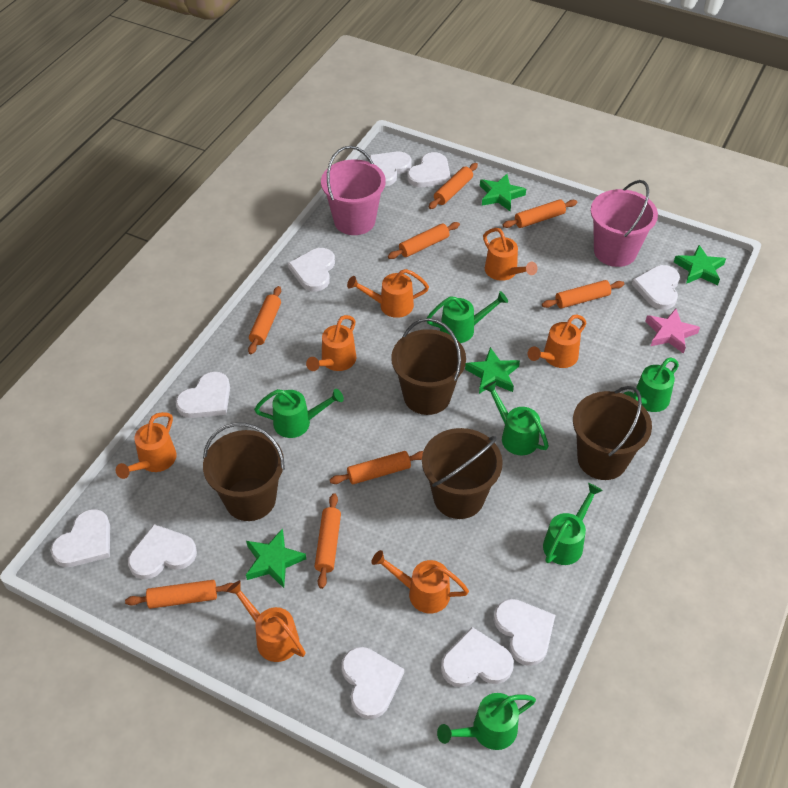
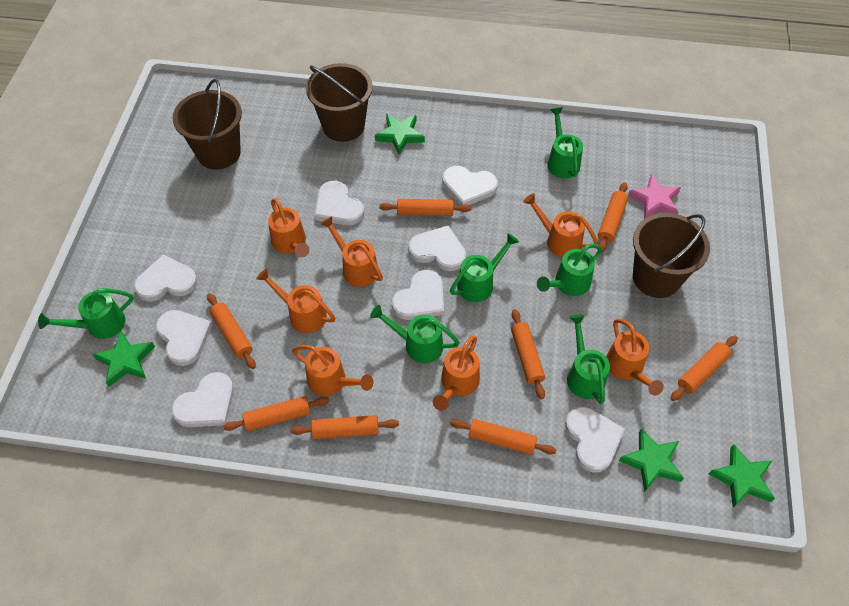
brown bucket: [203,423,285,521] [391,318,466,415] [422,428,503,519] [573,386,652,480] = 4 -> [172,79,242,170] [306,63,373,142] [633,213,710,298] = 3
pink bucket: [321,146,386,235] [591,180,658,267] = 2 -> none = 0
white heart: [51,509,110,567] [128,524,197,580] [176,371,230,418] [288,248,335,291] [342,647,404,719] [369,152,412,186] [407,152,451,187] [441,627,514,687] [494,599,555,666] [632,265,680,310] = 10 -> [134,254,198,301] [156,310,212,366] [172,372,234,427] [314,181,364,225] [392,270,444,320] [408,226,466,271] [442,166,498,205] [565,407,625,473] = 8

